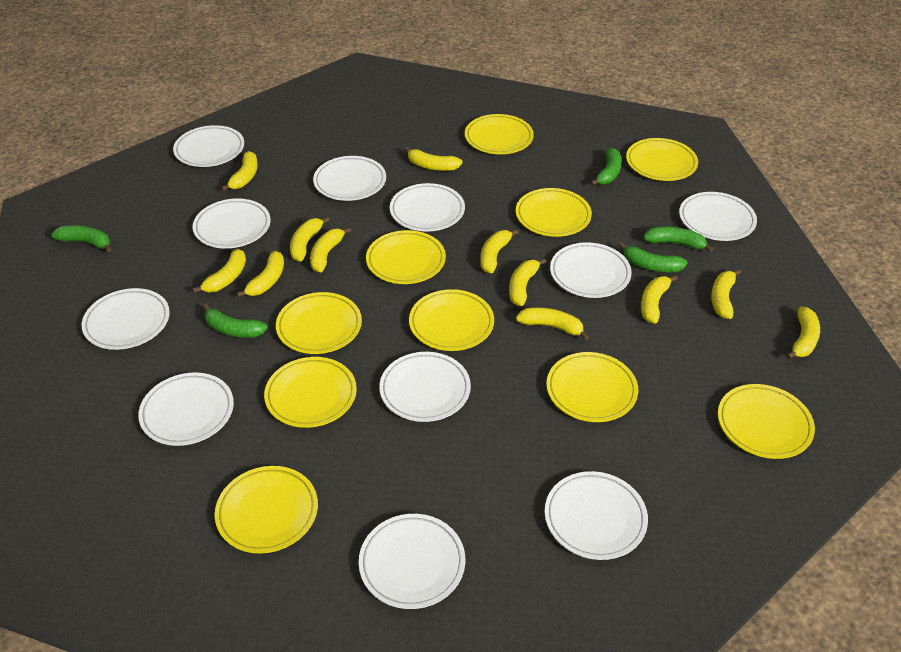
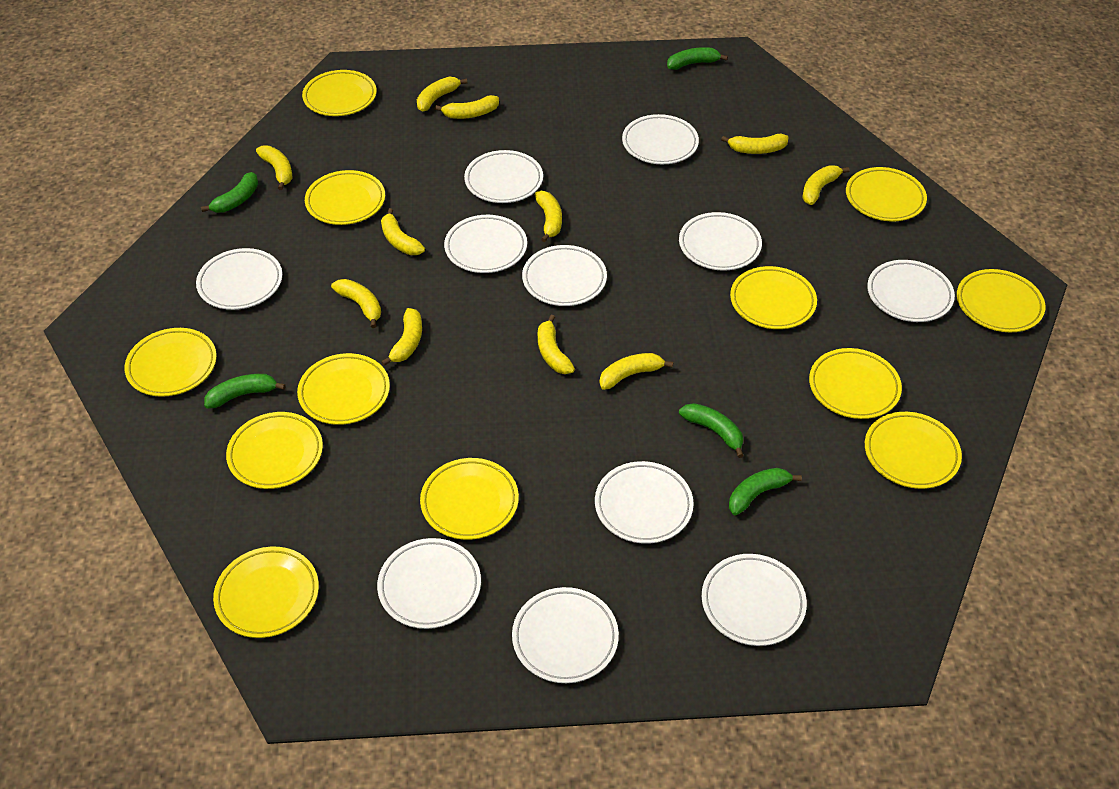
yellow banana: [193,249,246,293] [221,151,258,191] [236,251,284,298] [290,216,330,261] [310,227,351,272] [404,147,463,171] [480,229,519,273] [509,258,546,306] [516,307,589,340] [641,275,677,324] [711,269,741,319] [786,307,820,359] = 12 -> [256,146,292,190] [331,279,381,328] [381,208,425,255] [381,308,422,366] [417,77,467,112] [435,95,499,119] [535,191,562,242] [538,315,575,374] [600,353,673,390] [721,134,789,154] [802,165,850,205] = 11
yellow plate: [215,466,318,553] [264,357,357,428] [276,292,362,354] [366,230,446,284] [409,289,494,351] [465,114,534,154] [516,188,592,237] [546,352,638,422] [626,138,698,181] [718,384,815,459] = 10 -> [125,328,217,397] [213,547,319,638] [226,412,323,489] [297,353,390,425] [302,70,377,116] [305,170,385,225] [420,458,519,540] [730,266,817,329] [809,348,902,419] [846,167,927,221] [865,412,962,489] [957,269,1045,332] = 12

